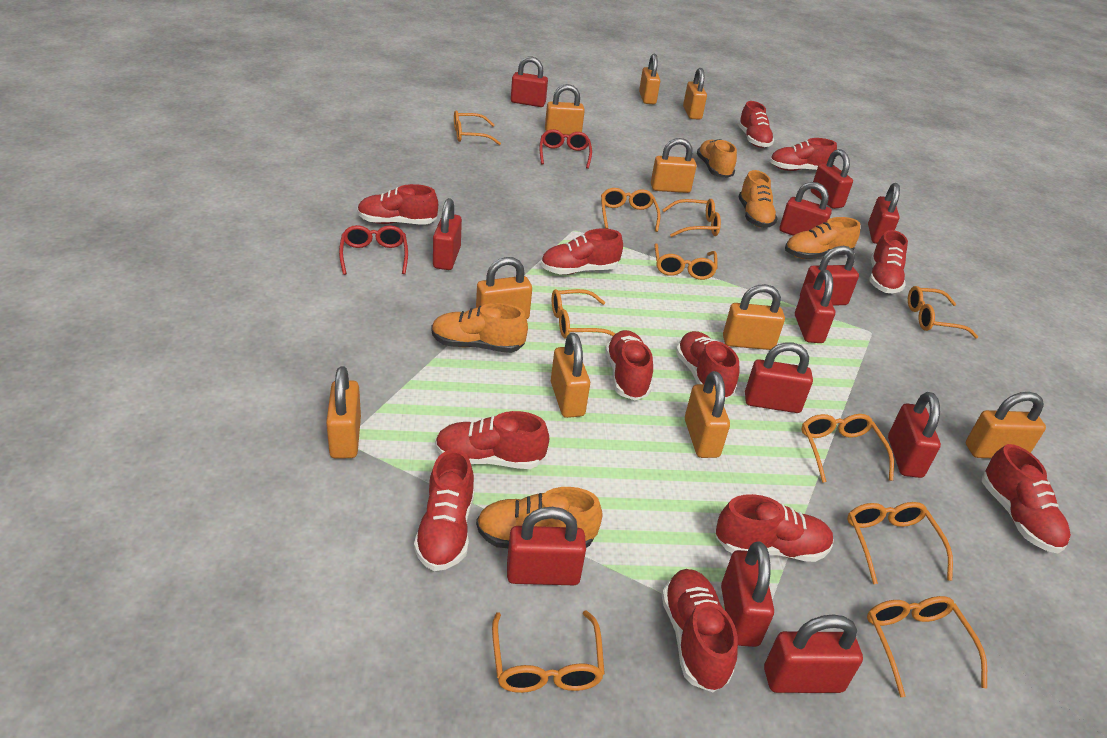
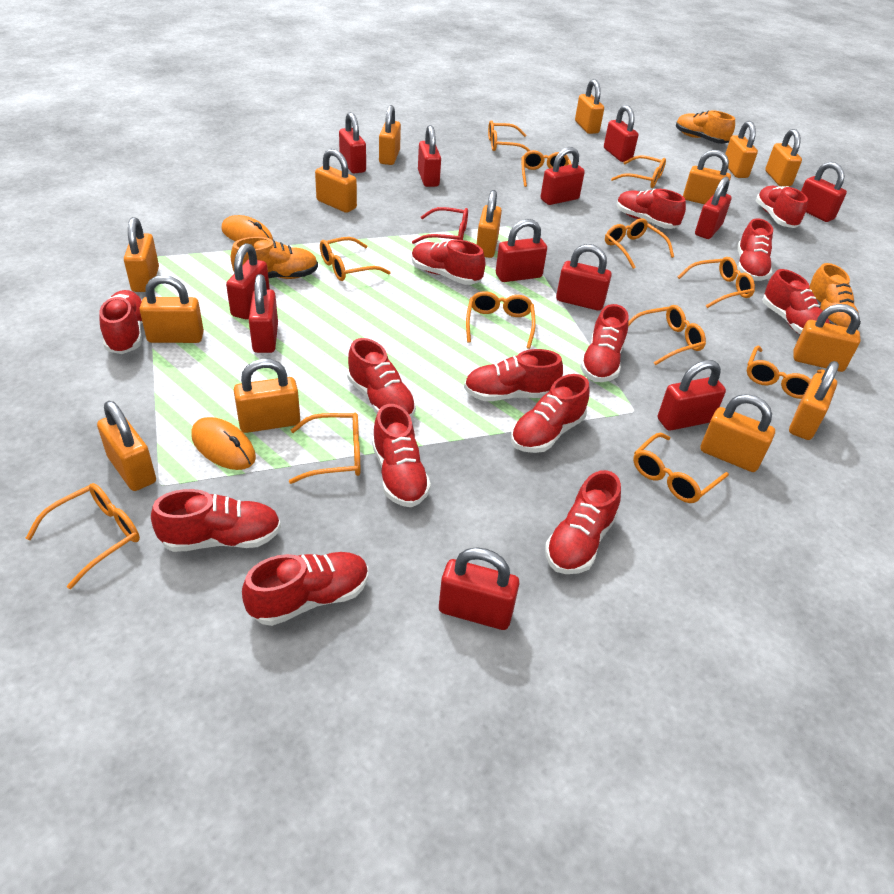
orange glasses: [454,110,501,145] [492,610,605,693] [552,289,616,339] [601,188,660,232] [654,243,717,280] [663,199,721,237] [802,414,894,483] [847,502,953,584] [867,596,987,697] [908,286,978,339] = 10 -> [26,483,140,589] [289,413,360,484] [320,237,391,281] [466,291,536,349] [488,120,531,151] [522,150,571,187] [605,218,674,269] [611,155,666,188] [628,305,706,365] [633,433,729,503] [678,257,755,308] [747,346,825,399] = 12
orange mouse: none = 0 -> [191,417,256,470] [221,215,273,241] = 2
orange padlock: [326,366,361,459] [476,257,532,319] [545,84,585,135] [551,333,590,418] [639,54,660,104] [651,138,697,193] [683,68,707,120] [685,371,730,458] [723,284,785,350] [966,392,1046,458] = 10 -> [97,401,156,491] [124,217,159,292] [139,275,204,343] [234,359,300,433] [315,149,357,213] [379,105,401,165] [477,190,502,258] [575,79,604,134] [683,150,731,204] [700,394,775,472] [725,121,758,178] [765,129,802,186] [789,361,839,440] [793,304,861,372] = 14
orange shoe: [432,303,528,353] [476,487,602,548] [697,139,737,178] [738,170,778,228] [785,217,860,259] = 5 -> [231,237,318,279] [676,110,735,144] [809,263,861,330] = 3
red glasses: [339,225,408,275] [539,129,592,169] = 2 -> [412,207,468,244] = 1
red shoe: [357,184,438,225] [414,449,474,571] [435,411,549,469] [541,228,623,275] [605,330,653,400] [662,569,738,692] [676,331,739,400] [716,494,834,562] [738,101,775,148] [770,138,837,171] [870,230,908,293] [982,444,1071,554] = 12 -> [99,290,142,354] [151,489,281,552] [242,552,368,626] [347,338,416,418] [372,404,431,507] [412,240,486,285] [464,349,563,401] [511,374,590,453] [545,470,621,574] [580,304,628,382] [617,189,686,229] [737,218,773,281] [756,186,808,228] [762,269,830,334] = 14

